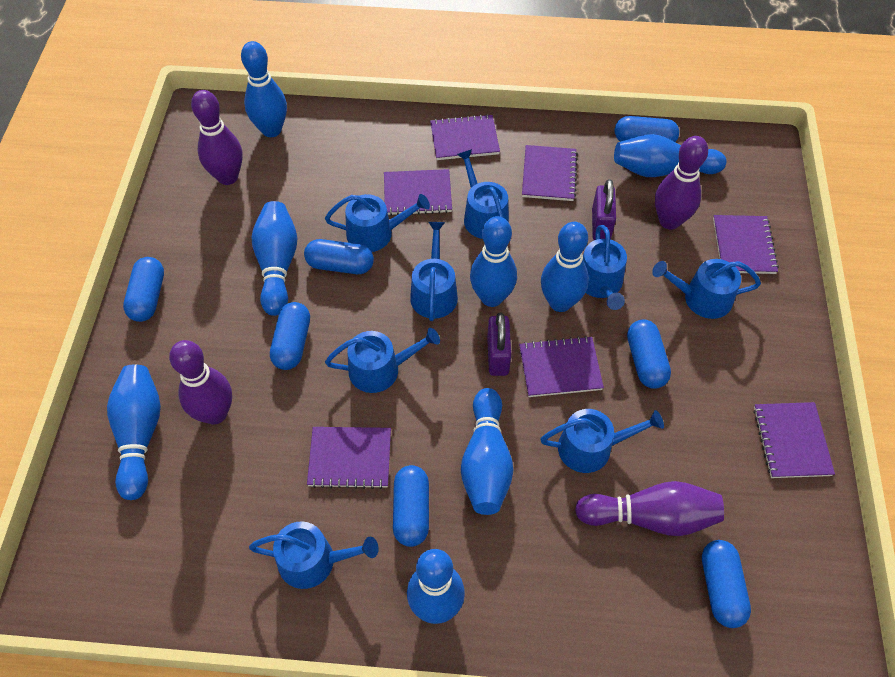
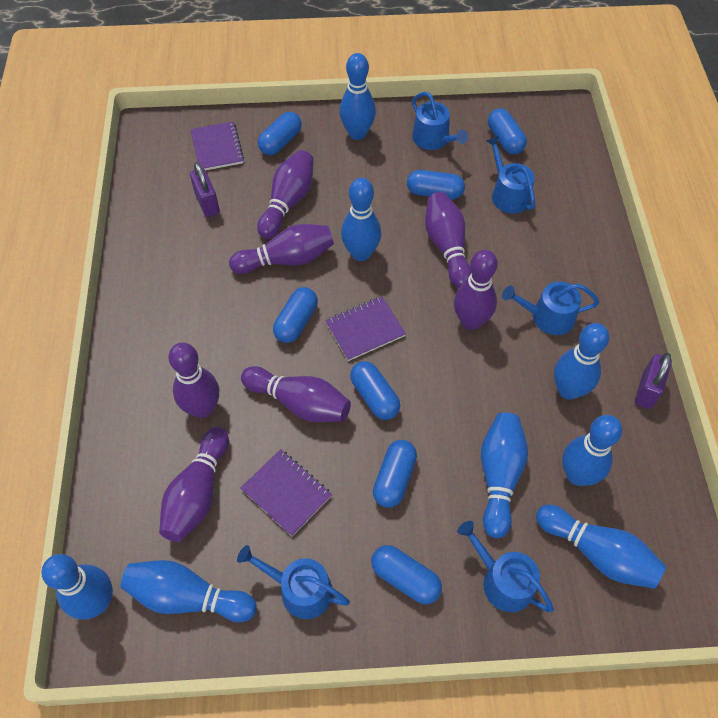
blue watering can: [249,521,379,589] [325,194,430,252] [325,328,440,393] [410,222,458,321] [457,149,509,239] [540,409,664,473] [583,225,627,310] [652,259,761,319] = 8 -> [237,545,350,619] [412,92,468,150] [457,521,554,613] [486,136,535,214] [502,282,599,335] = 5
purple bowling pin: [169,340,232,425] [191,90,243,185] [575,481,724,536] [655,136,708,230] = 4 -> [159,427,229,542] [168,342,219,418] [229,224,334,274] [241,366,351,422] [257,150,314,239] [425,192,471,288] [454,250,498,330] = 7
purple notebook: [307,427,391,489] [384,169,452,216] [430,114,500,160] [519,336,604,397] [522,145,578,201] [713,215,779,274] [753,402,835,478] = 7 -> [191,121,244,170] [241,449,332,536] [325,296,406,361] = 3

